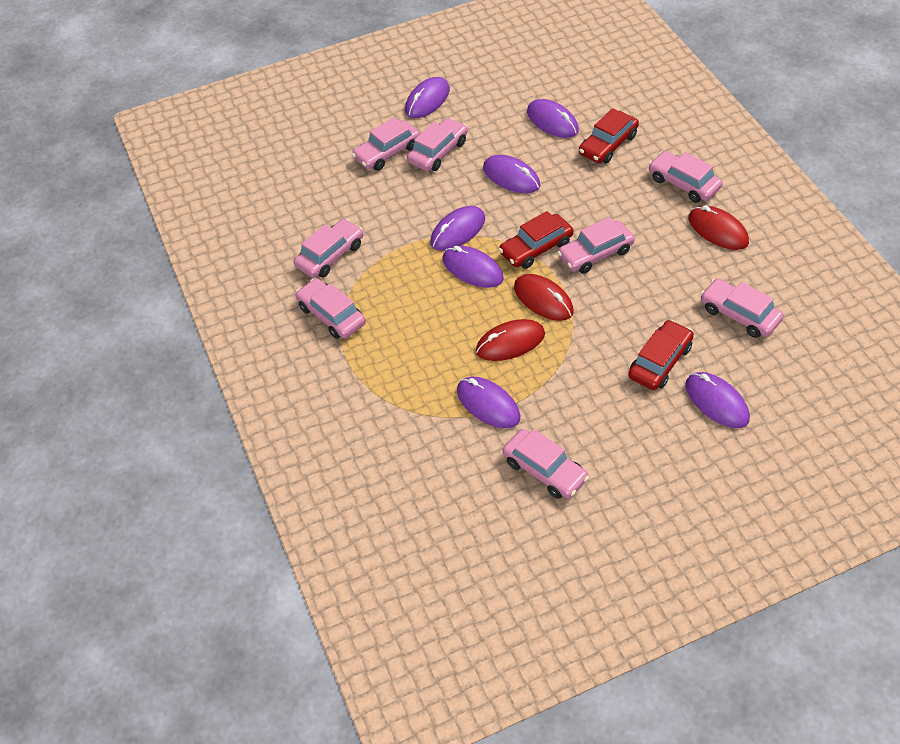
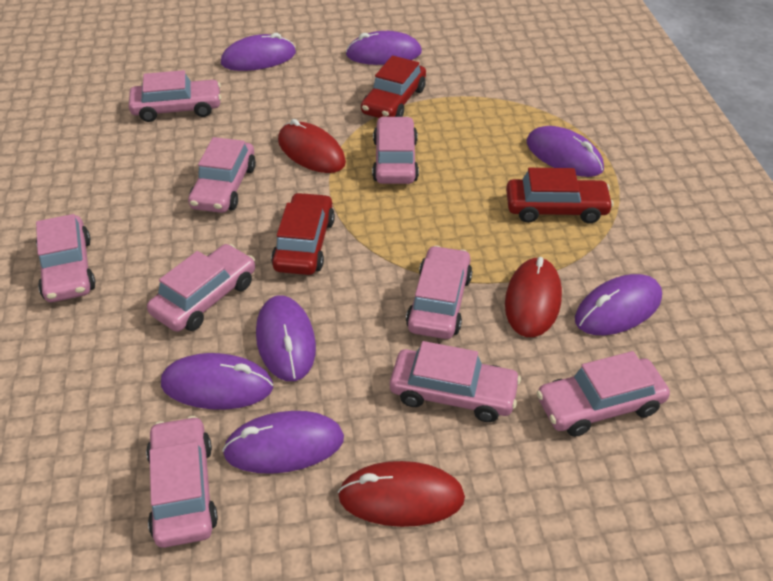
pink car: [294,219,363,278] [296,278,366,339] [352,117,420,171] [407,118,468,171] [502,429,589,499] [557,217,635,274] [649,151,722,203] [701,278,784,338] = 8 -> [36,214,96,302] [129,70,221,122] [146,416,218,548] [147,244,255,332] [188,137,256,213] [372,116,419,184] [390,341,521,422] [406,245,472,339] [537,351,670,437] = 9

